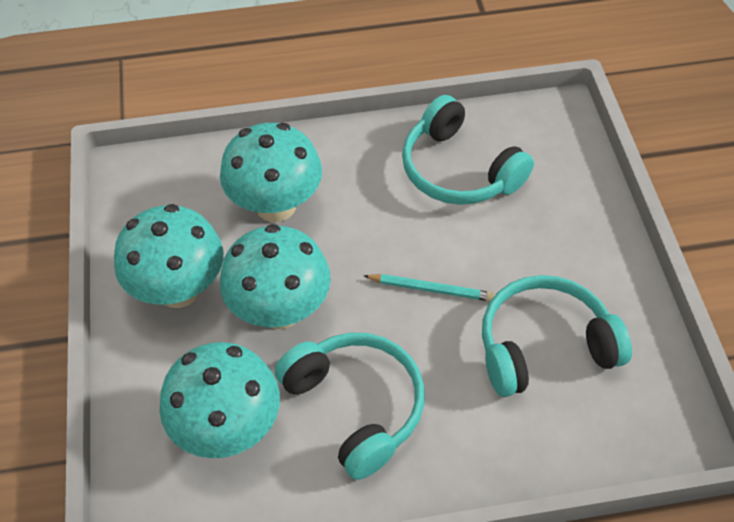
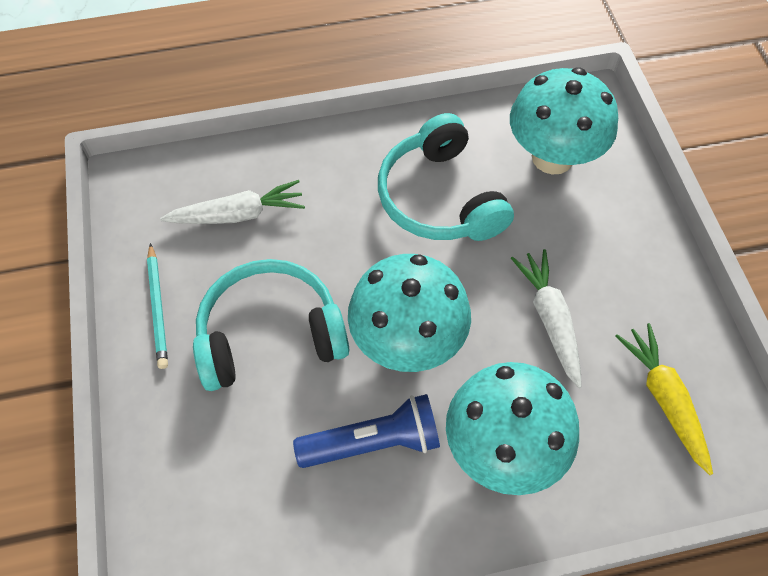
blue flashlight: none = 0 -> [293,394,440,468] = 1
turquoise headphones: [275,333,425,480] [402,95,534,205] [482,275,632,397] = 3 -> [193,259,349,391] [378,113,514,241] = 2
turquoise mushroom: [114,204,224,308] [160,342,280,458] [220,123,322,222] [220,224,331,329] = 4 -> [348,254,471,372] [446,362,579,495] [510,67,618,175] = 3
white carrot: none = 0 -> [160,180,305,224] [511,249,582,388] = 2
yellow carrot: none = 0 -> [615,323,713,475] = 1

